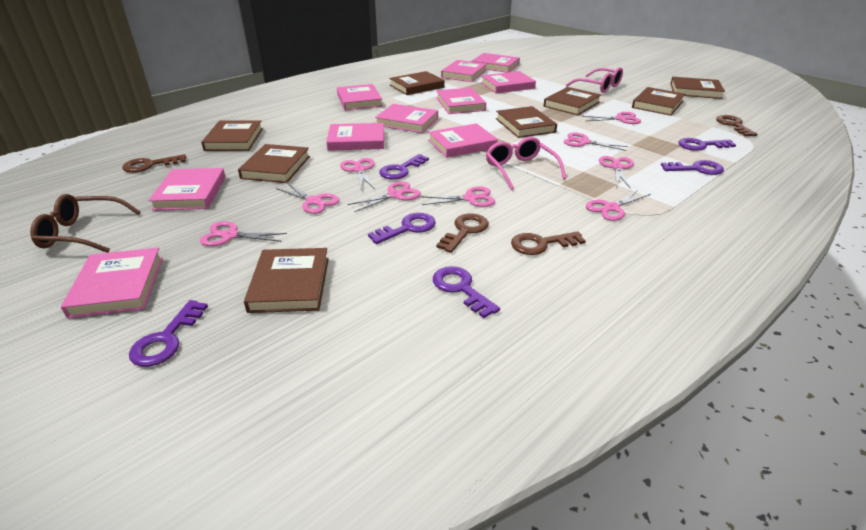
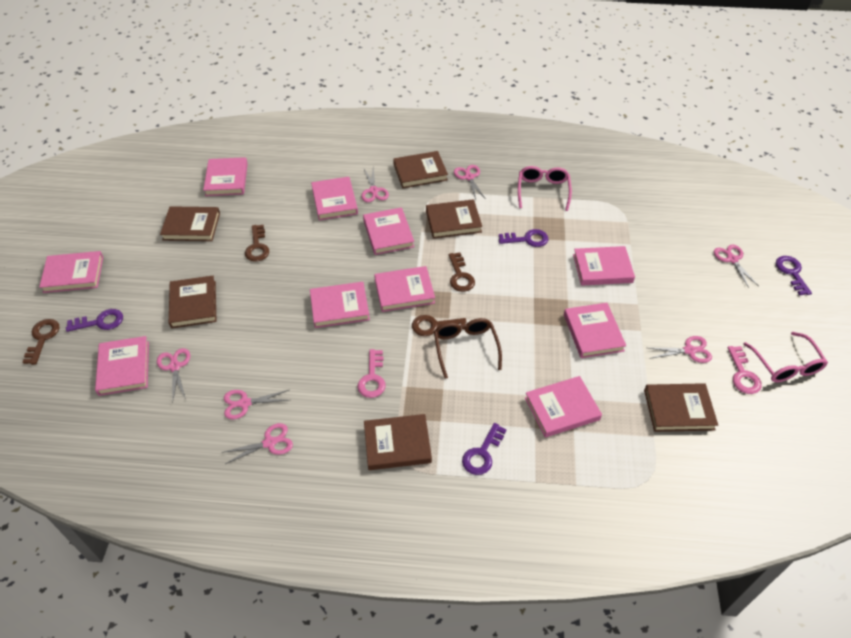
brown book: [201,120,263,151] [238,144,310,183] [244,248,329,313] [389,71,445,95] [496,106,557,138] [543,87,601,115] [632,87,685,116] [670,77,725,99] = 8 -> [160,206,220,241] [169,276,216,328] [364,414,432,470] [393,151,448,188] [426,199,482,239] [644,383,718,432] = 6
pink key: none = 0 -> [358,349,386,398] [728,346,762,394] = 2
pink scissors: [200,221,287,246] [276,182,340,214] [340,158,375,189] [348,181,421,212] [420,186,495,207] [564,133,628,151] [582,112,641,124] [586,190,651,221] [599,156,634,189] = 9 -> [157,348,190,403] [221,423,293,464] [224,390,289,419] [361,167,389,202] [454,165,485,200] [649,336,712,363] [714,245,759,288] = 7
purple key: [129,300,208,367] [368,213,436,244] [379,154,429,180] [433,266,500,318] [661,160,724,175] [679,138,736,151] = 6 -> [66,309,123,332] [462,423,507,475] [499,229,548,247] [776,256,812,296] = 4

